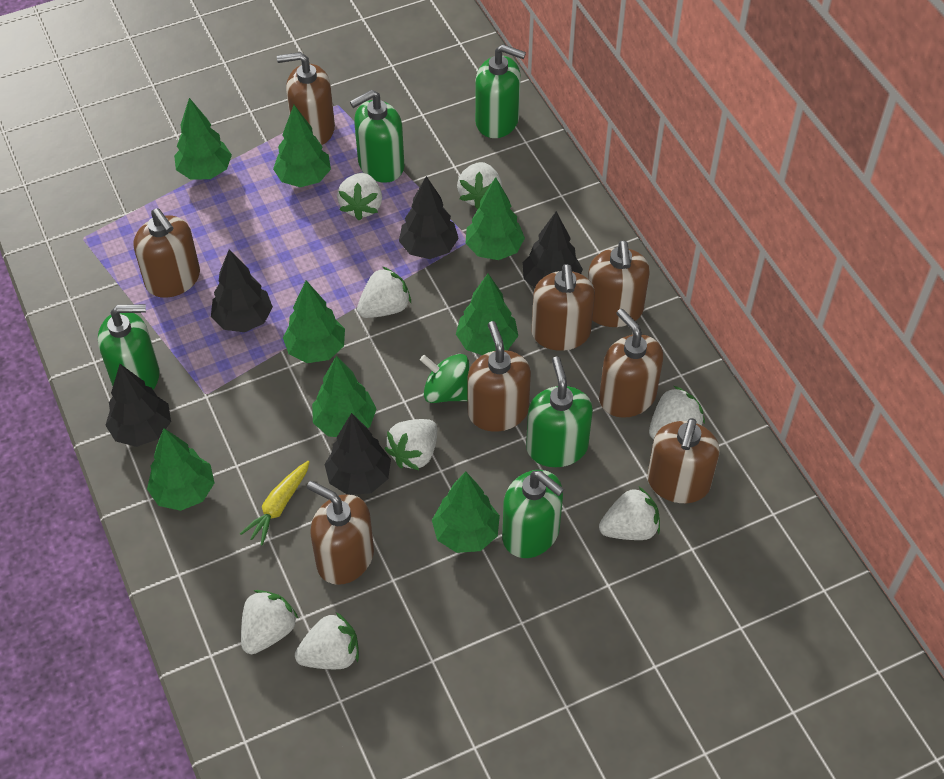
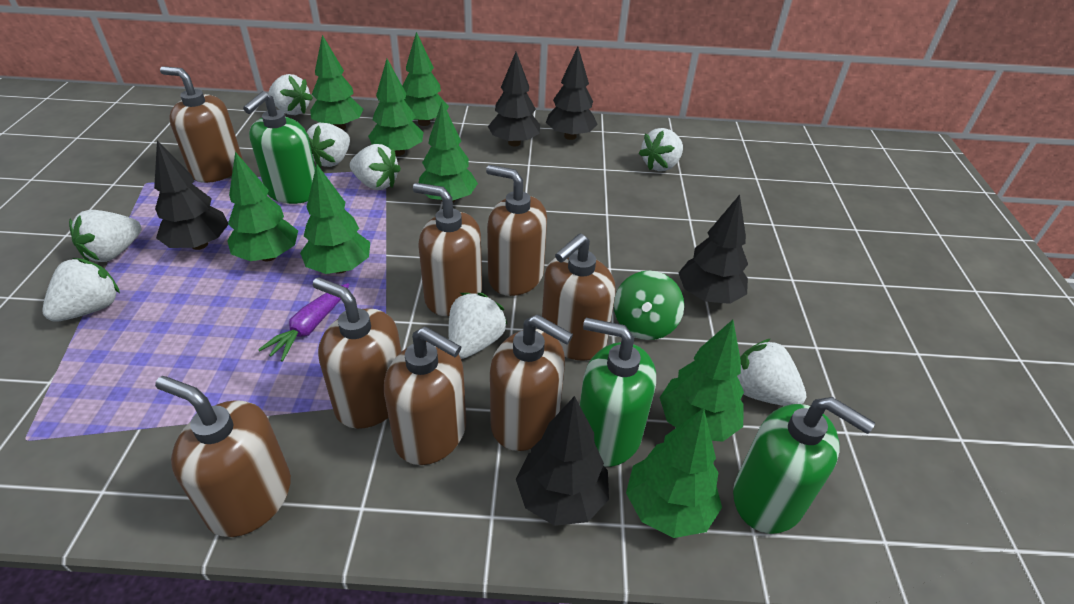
green soap dispenser: [98,304,160,390] [350,90,404,183] [475,44,526,138] [502,470,564,558] [526,356,593,467] = 5 -> [243,91,315,204] [580,318,656,467] [733,397,875,534] = 3
purple carrot: none = 0 -> [258,283,349,362] = 1
yellow carrot: [240,461,309,545] = 1 -> none = 0

